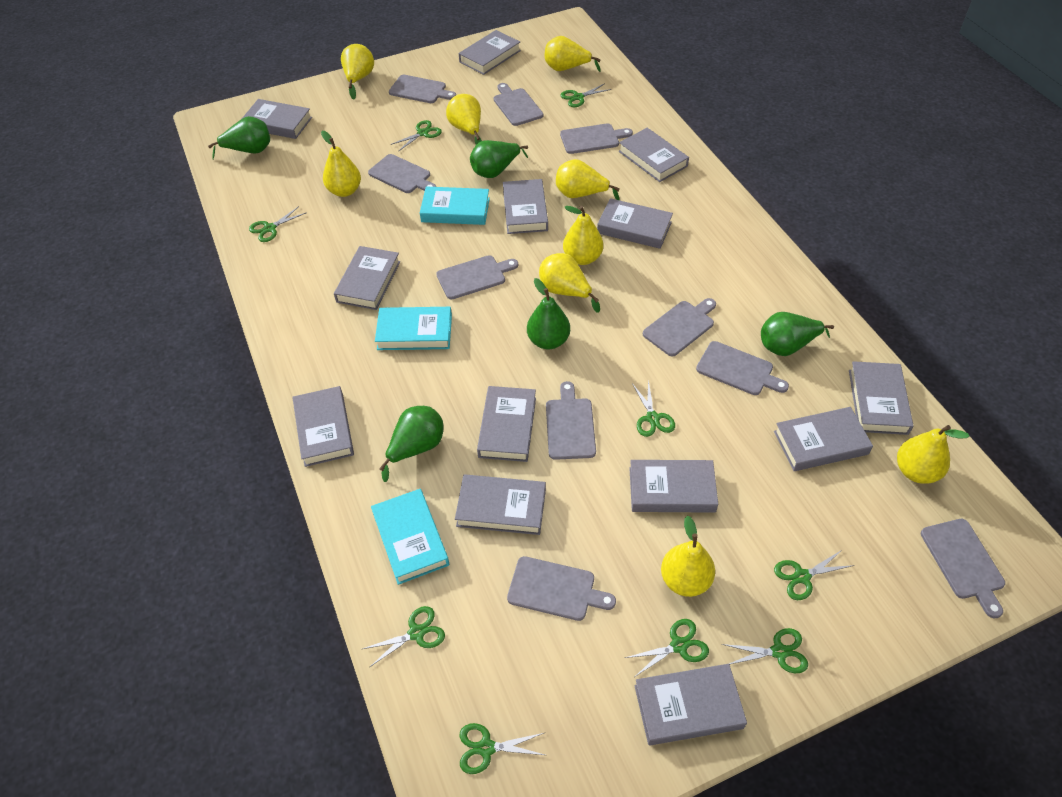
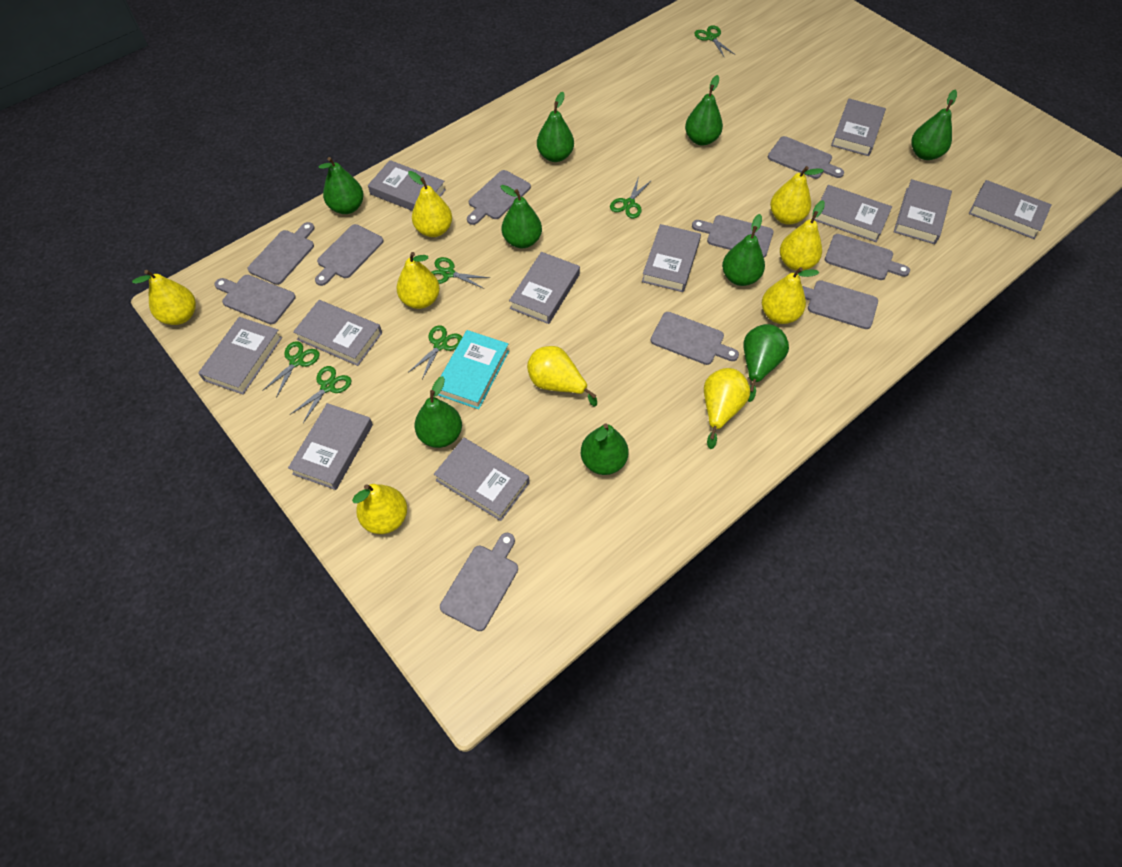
green pear: [208,116,270,159] [379,406,444,482] [470,140,528,178] [527,278,570,349] [761,312,834,356] = 5 -> [318,157,364,214] [415,376,462,448] [500,185,542,248] [537,92,574,162] [581,423,628,475] [685,75,723,146] [722,214,765,286] [743,324,789,402] [911,90,957,160] = 9
green scissors: [249,206,307,242] [363,606,445,667] [390,120,442,152] [460,723,545,774] [560,83,611,107] [625,619,709,676] [632,380,675,437] [722,628,808,673] [774,550,854,600] = 9 -> [262,341,320,398] [290,366,351,423] [409,325,462,379] [431,257,490,289] [610,177,652,218] [694,25,735,57] = 6
grey book: [242,99,312,139] [292,386,354,467] [334,246,400,310] [455,474,546,535] [459,30,521,75] [477,386,536,462] [503,179,548,234] [597,198,673,249] [619,128,689,182] [629,460,718,513] [635,664,747,745] [774,407,873,471] [849,361,914,435] = 13 -> [198,317,282,395] [288,403,373,490] [293,300,382,366] [368,160,446,211] [434,438,530,521] [509,252,580,324] [642,224,701,292] [814,185,892,242] [831,99,886,156] [894,179,952,244] [969,180,1052,239] = 11
turquoise book: [371,489,449,585] [375,307,452,350] [420,187,490,225] = 3 -> [438,330,509,409] = 1

